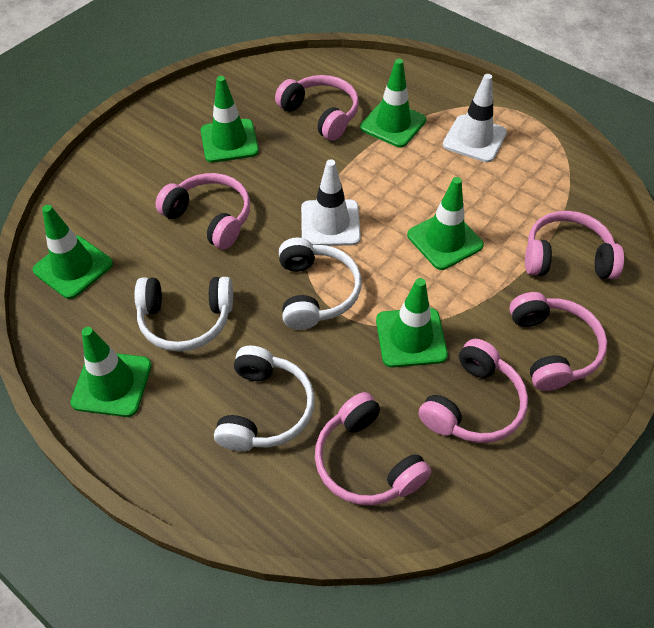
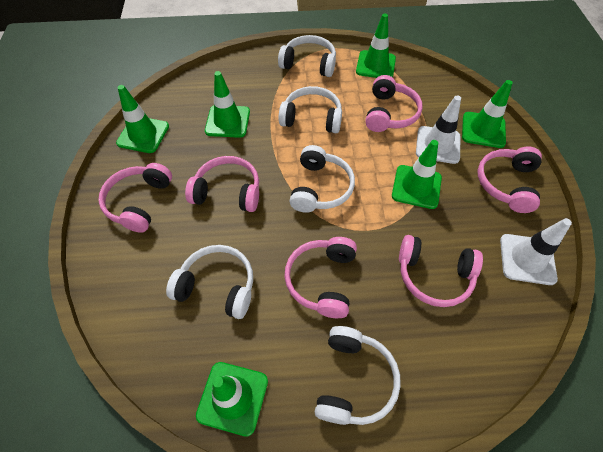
white headphones: [134,277,233,352] [214,346,315,451] [279,238,362,330] = 3 -> [166,245,253,319] [278,35,336,77] [279,86,342,133] [290,145,355,213] [315,326,401,425] = 5

